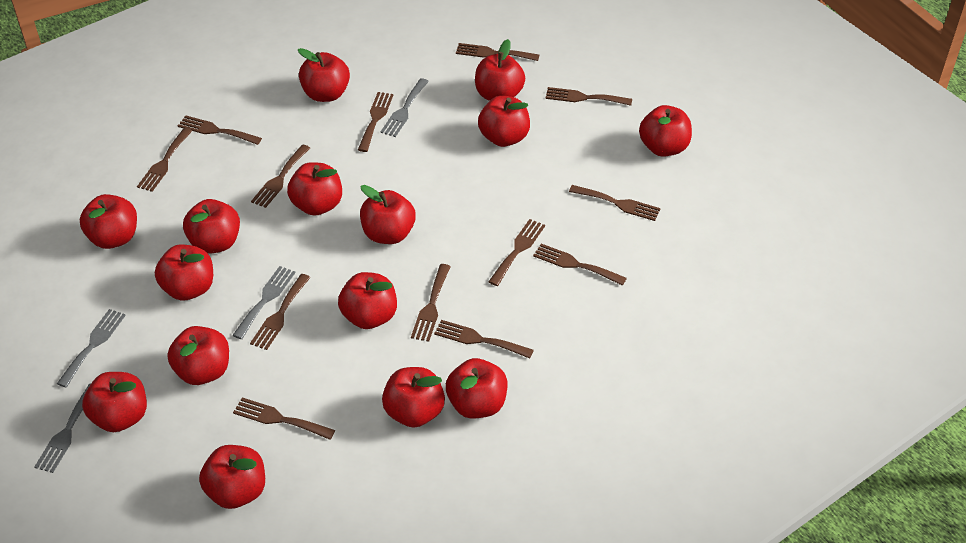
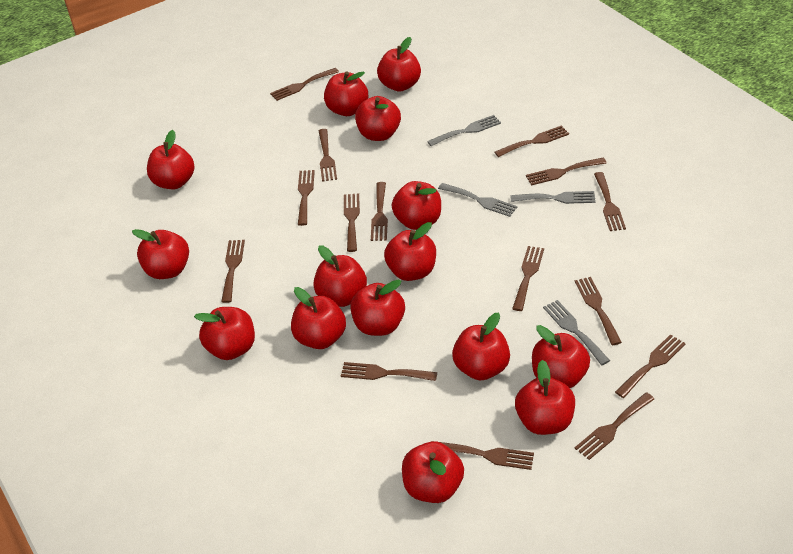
brown fork: [137,128,192,192] [178,115,262,145] [233,397,335,440] [250,274,311,350] [251,144,310,208] [358,92,393,152] [411,264,451,342] [434,320,534,359] [456,43,539,61] [488,219,545,286] [533,244,627,286] [546,87,632,106] [569,185,660,221] = 13 -> [221,240,245,303] [270,68,339,101] [298,170,315,226] [319,129,337,182] [341,362,437,381] [344,193,360,252] [371,182,388,241] [440,442,534,470] [495,125,569,157] [512,246,544,311] [526,158,607,186] [575,277,622,345] [575,392,654,460] [594,172,626,231] [615,334,686,398] = 15

